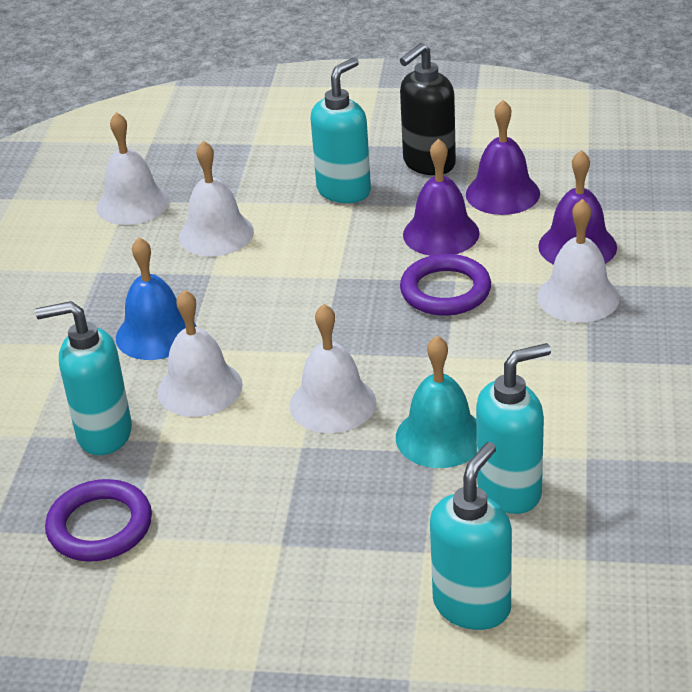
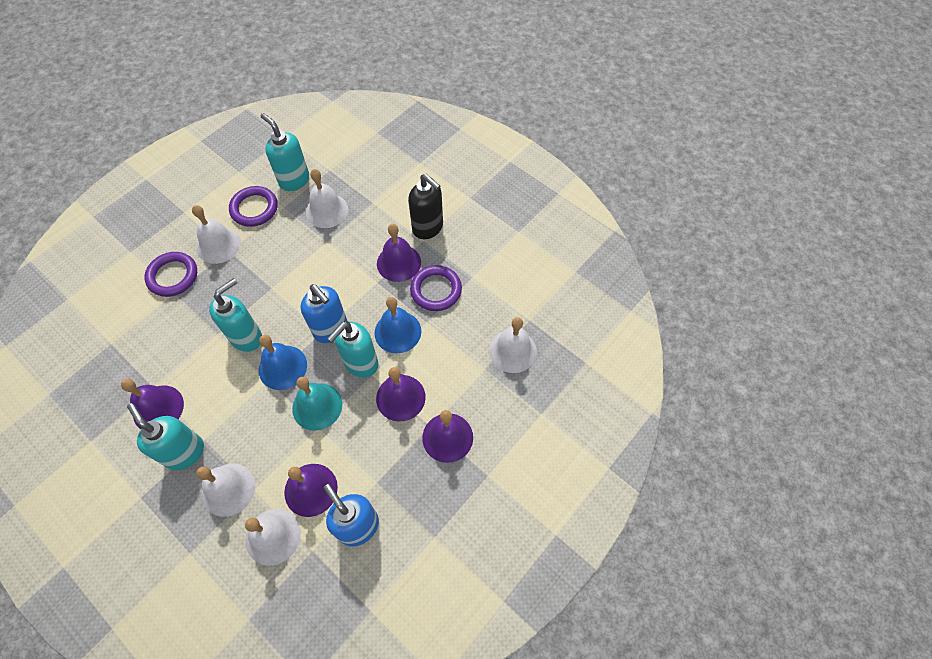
blue bell: [116,237,196,360] = 1 -> [259,335,307,390] [375,297,421,353] = 2
blue soap dispenser: none = 0 -> [301,284,347,343] [323,484,379,546] = 2
purple bell: [403,139,480,256] [466,100,540,215] [538,150,617,265] = 3 -> [121,379,184,429] [284,464,338,517] [376,367,426,422] [377,224,421,282] [422,410,473,463] = 5
purple ring: [45,479,152,562] [400,254,491,316] = 2 -> [144,252,197,297] [229,186,278,227] [410,265,462,311] = 3

